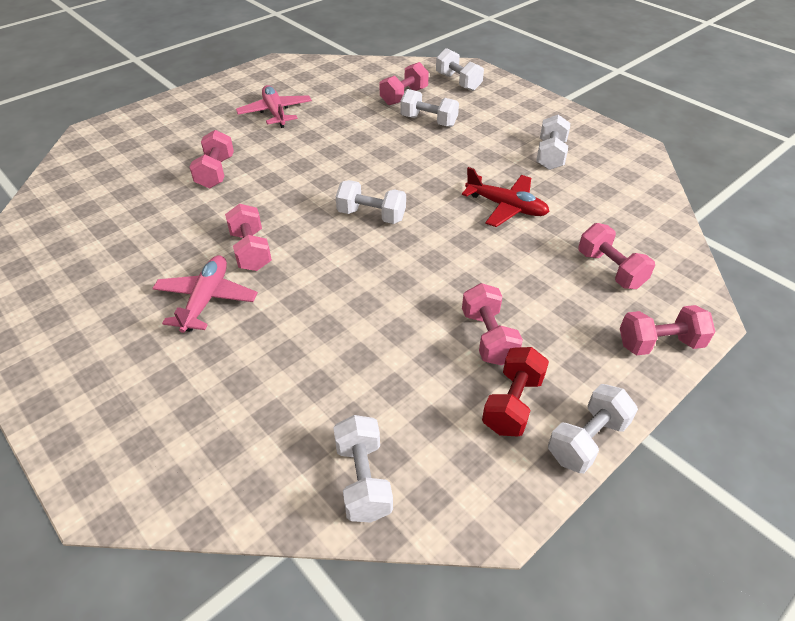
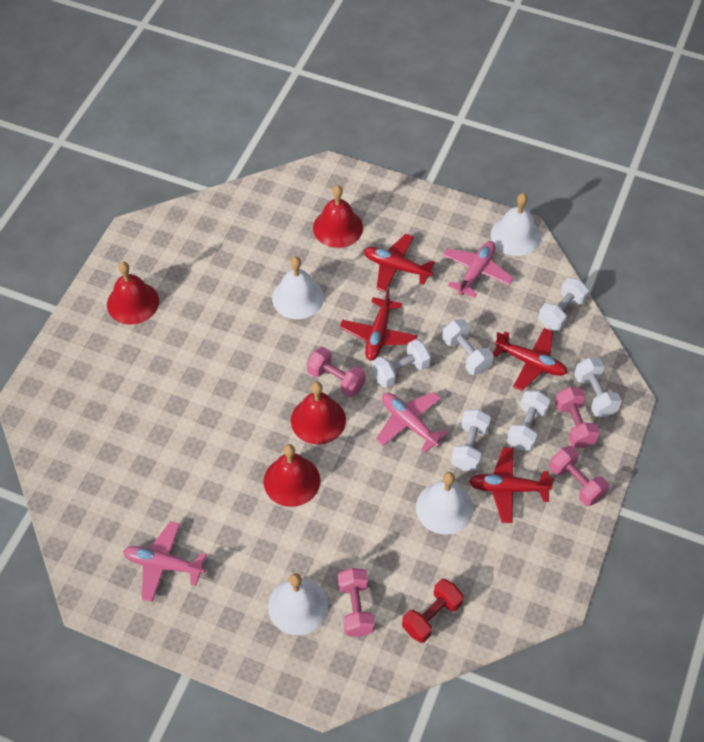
pink dumbbell: [190,130,234,188] [225,204,272,271] [379,62,429,105] [462,283,523,365] [578,223,655,289] [620,305,715,355] = 6 -> [307,347,366,398] [338,568,375,637] [549,446,609,506] [555,387,600,448] = 4
pink plane: [152,255,258,333] [236,85,312,128] = 2 -> [123,522,207,602] [376,392,448,453] [442,241,514,298] = 3
red bell: none = 0 -> [107,262,159,325] [264,444,320,507] [291,382,346,445] [313,185,363,248] = 4
red plane: [462,167,550,227] = 1 -> [340,288,417,361] [364,234,435,292] [469,447,555,523] [493,328,567,391] = 4
white bell: none = 0 -> [268,573,328,635] [272,256,324,319] [416,472,473,535] [491,193,541,256] = 4

